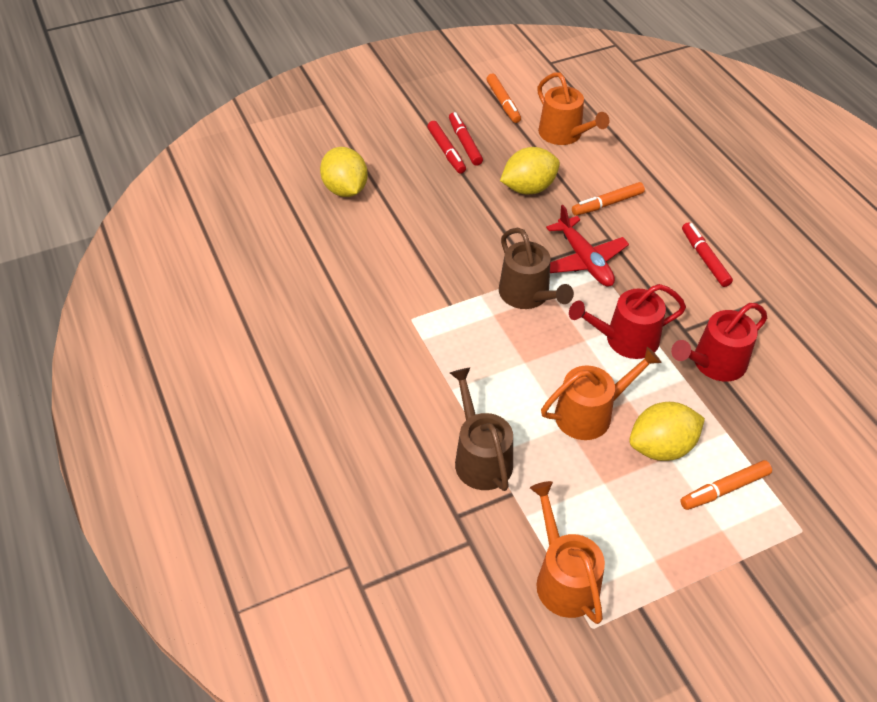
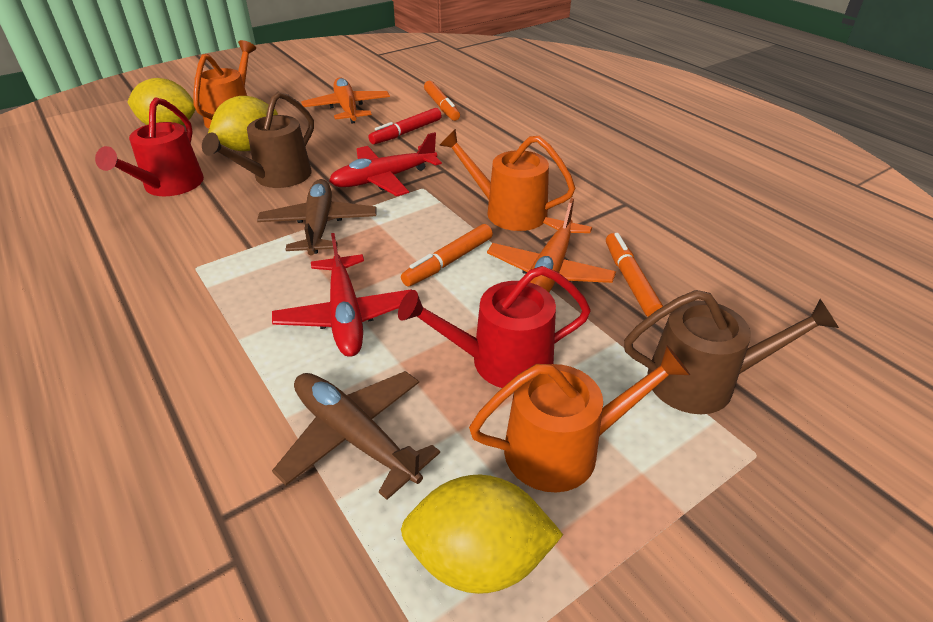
brown plane: none = 0 -> [257,179,377,256] [272,371,440,500] = 2
orange plane: none = 0 -> [301,77,390,124] [487,198,616,292] = 2
red marker: [427,121,466,174] [449,112,483,166] [682,222,733,287] = 3 -> [369,108,442,145] = 1
red plane: [546,205,629,287] = 1 -> [272,233,412,357] [329,132,442,196] = 2

